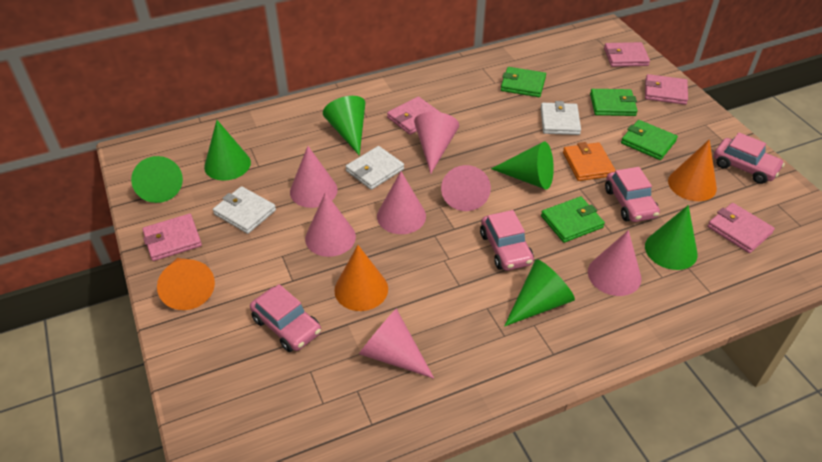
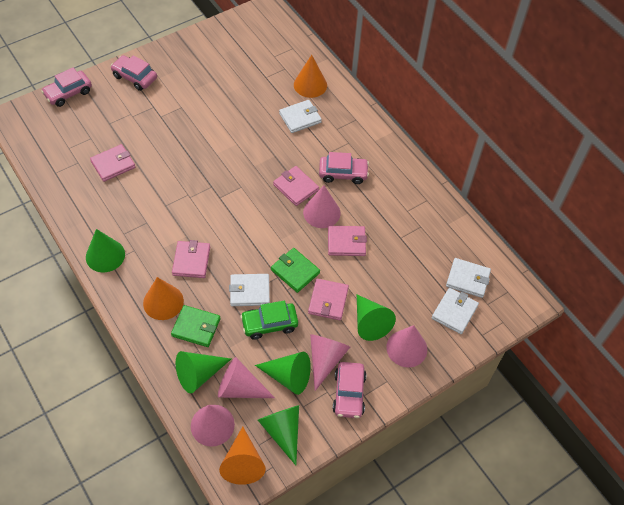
green car: none = 0 -> [240,300,298,340] = 1
green cone: [131,156,183,203] [204,120,251,181] [323,96,365,156] [491,142,554,190] [504,259,575,327] [645,205,698,270] = 6 -> [86,229,125,272] [176,351,231,393] [255,352,311,395] [258,405,299,465] [357,295,396,341] = 5
green wallet: [501,67,546,97] [541,196,605,243] [590,89,638,116] [621,120,678,160] = 4 -> [171,305,221,347] [271,248,320,293] = 2
orange wallet: [563,142,616,181] = 1 -> none = 0
pink cone: [290,146,338,208] [305,192,356,257] [359,308,434,379] [377,171,426,234] [414,112,459,174] [441,165,491,211] [588,230,641,296] = 7 -> [191,405,235,447] [218,357,275,398] [303,185,341,228] [310,334,350,391] [386,325,427,368] = 5
white wallet: [213,186,276,234] [346,146,404,190] [541,101,581,135] = 3 -> [229,274,270,306] [279,100,322,133] [432,288,479,334] [446,258,491,298] = 4

